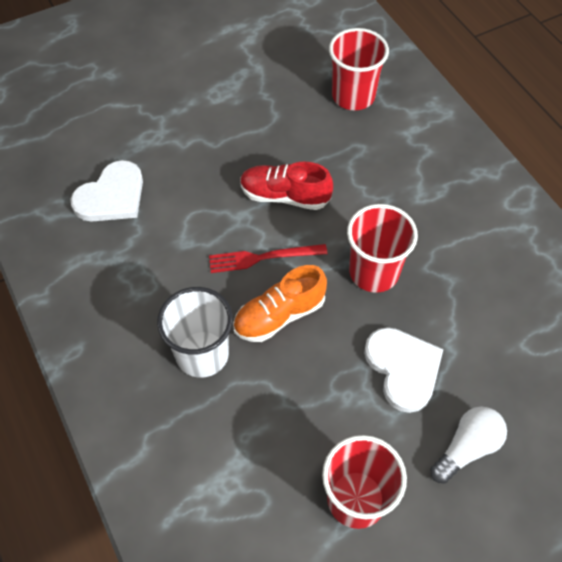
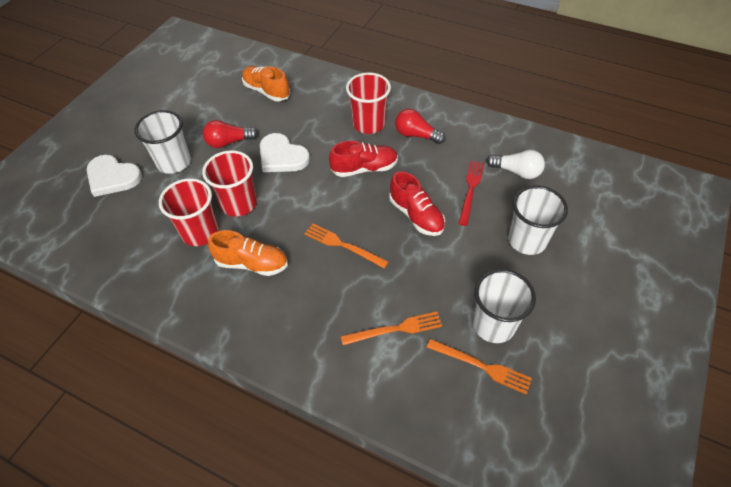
orange fork: none = 0 -> [304,223,389,268] [341,312,442,345] [427,339,532,395] = 3
orange shoe: [233,265,327,342] = 1 -> [208,230,288,276] [242,66,290,101] = 2
red light bulb: none = 0 -> [203,120,258,148] [395,109,446,144] = 2
red shoe: [240,161,333,210] = 1 -> [329,141,398,177] [389,171,445,236] = 2
white cup: [157,287,233,378] = 1 -> [135,110,191,174] [473,269,536,343] [508,186,568,255] = 3

